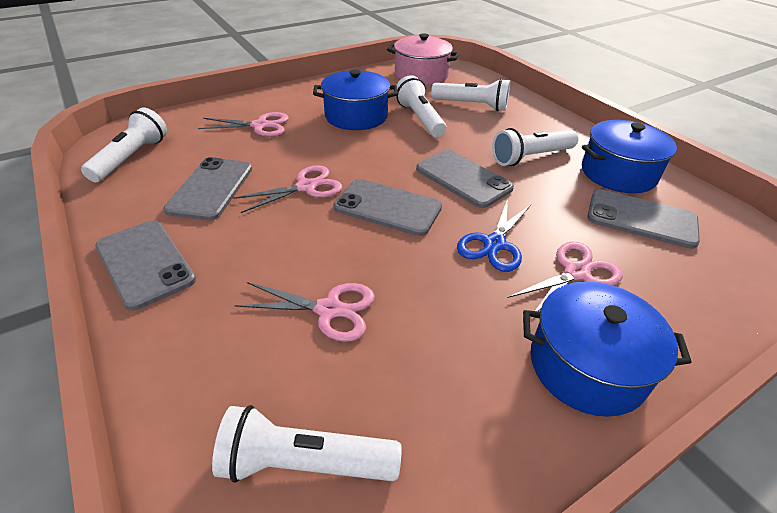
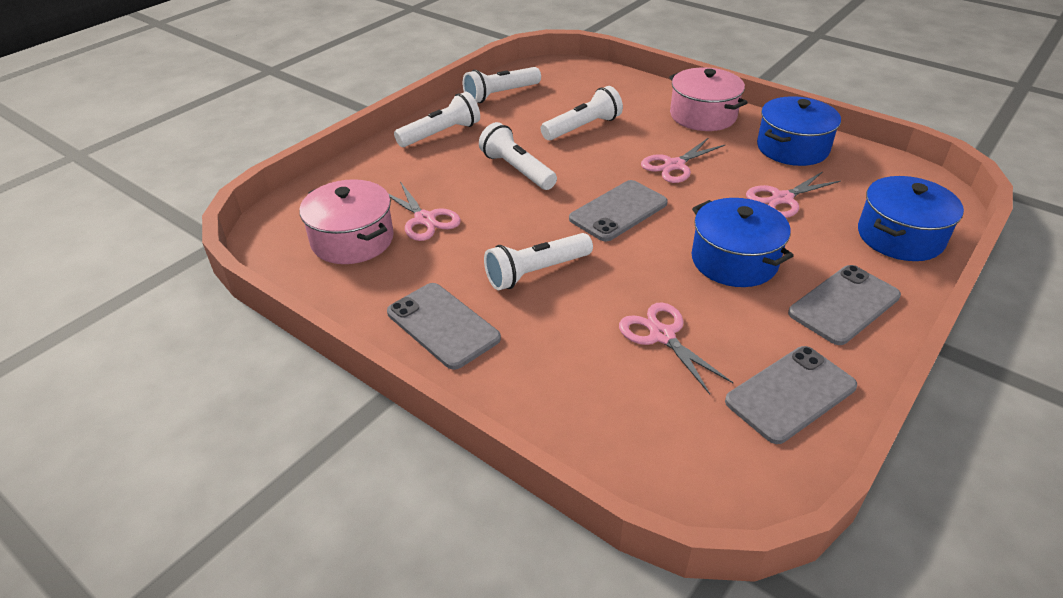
blue scissors: [457,199,531,272] = 1 -> none = 0
grey phone: [95,220,196,311] [163,157,252,221] [333,179,442,236] [416,150,514,208] [587,189,700,249] = 5 -> [387,283,501,370] [569,180,668,241] [725,346,857,444] [788,265,901,345] = 4
pink pot: [387,33,459,85] = 1 -> [299,179,394,264] [669,68,748,131] = 2

